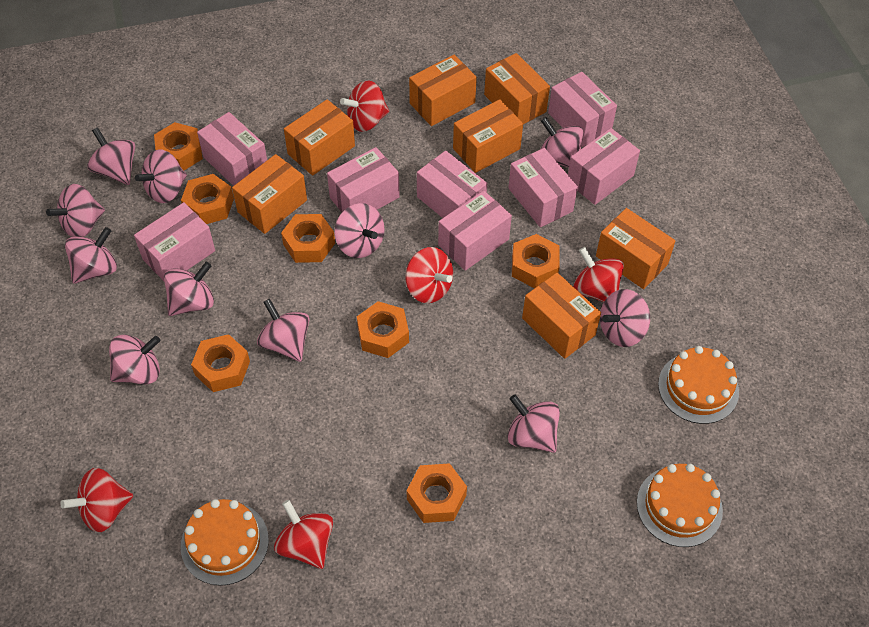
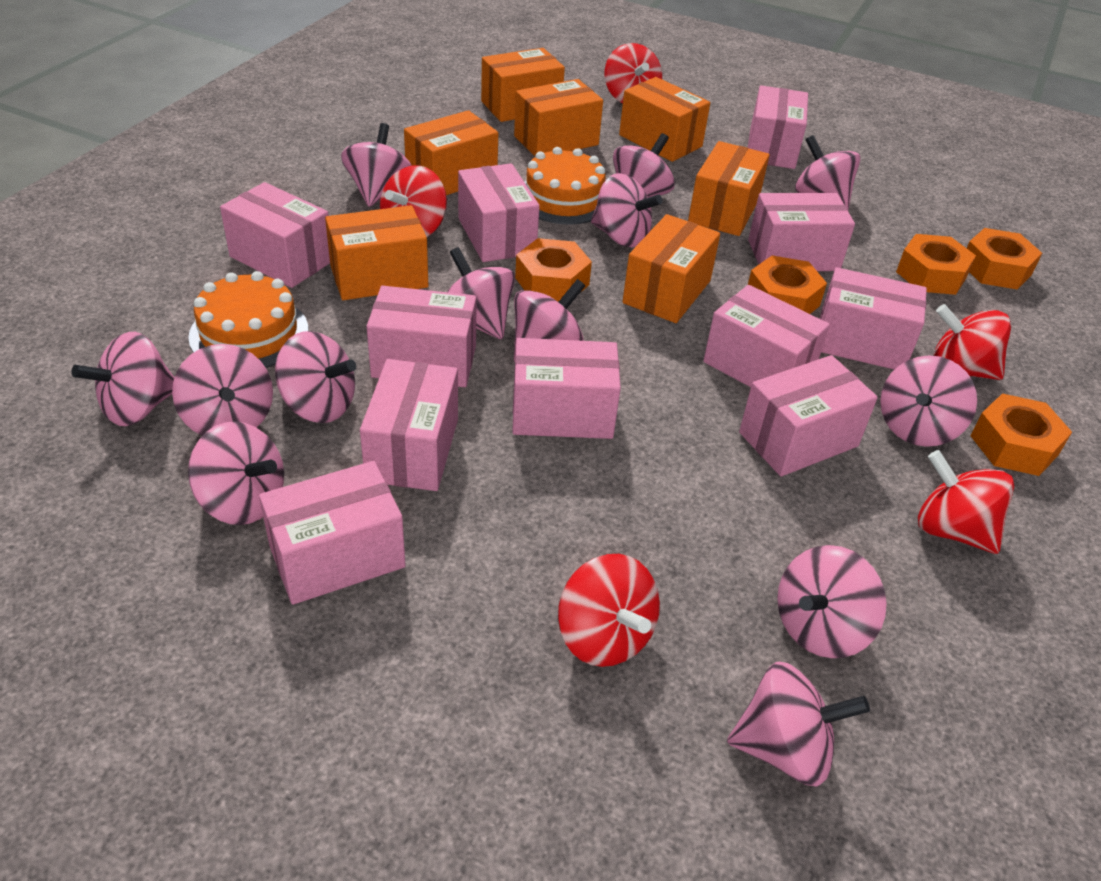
orange cake: [181,499,269,586] [637,464,723,547] [658,346,739,424] = 3 -> [188,271,309,368] [525,147,606,225] = 2
orange nut: [154,122,203,170] [181,174,234,224] [191,334,250,392] [281,214,335,263] [357,301,409,358] [407,463,467,523] [512,234,560,288] = 7 -> [515,238,592,302] [748,255,827,314] [896,234,976,295] [967,228,1042,290] [971,393,1072,476] = 5
pink box: [134,202,215,281] [197,112,267,186] [327,147,400,212] [417,151,487,218] [438,190,512,271] [508,148,578,227] [548,72,617,147] [568,128,640,205] = 8 -> [220,182,330,288] [259,461,406,605] [360,359,458,491] [366,286,477,387] [458,163,539,262] [512,338,621,439] [703,285,830,387] [739,355,878,477] [748,85,808,169] [748,193,855,271] [820,267,927,370] = 11
pink spinning top: [46,184,105,237] [65,227,117,284] [87,127,135,185] [109,334,160,385] [135,150,187,203] [164,262,214,316] [257,299,310,362] [334,203,385,258] [507,394,560,453] [541,117,583,168] [600,289,650,347] = 11 -> [71,332,175,426] [172,344,273,436] [188,421,284,525] [275,331,356,423] [341,123,412,207] [447,247,515,339] [514,279,585,362] [591,173,663,247] [613,133,675,198] [727,662,870,787] [777,545,887,658] [795,135,860,209] [880,356,977,447] = 13

